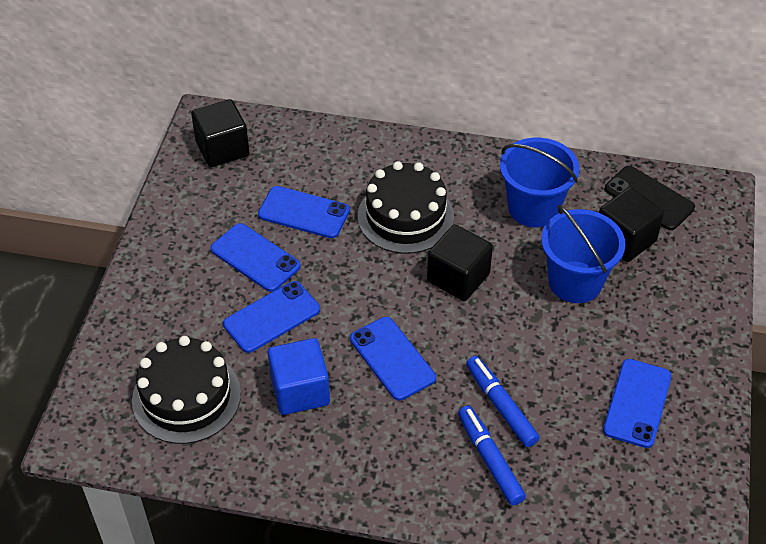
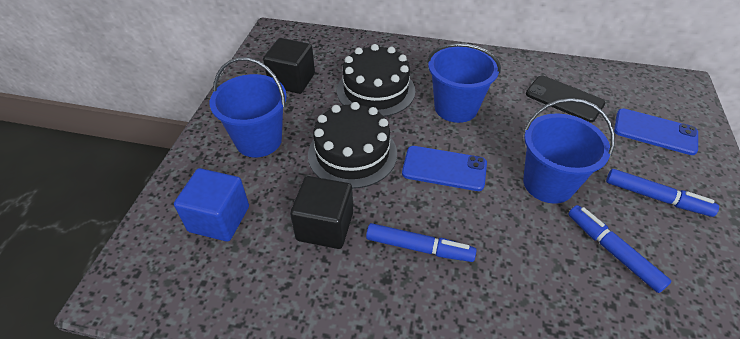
black cube: [191,99,249,167] [427,224,493,301] [599,187,664,262] = 3 -> [263,38,315,94] [290,176,353,249] = 2
blue bucket: [500,138,580,227] [541,205,625,303] = 2 -> [210,57,287,157] [427,43,501,123] [523,98,615,204] = 3
blue marker: [458,406,526,506] [466,356,540,447] = 2 -> [366,223,476,262] [568,205,671,293] [606,169,719,217] = 3
blue phone: [210,223,301,292] [223,281,320,353] [258,186,350,238] [350,317,436,401] [603,359,672,448] = 5 -> [402,146,487,191] [614,108,698,155] = 2

